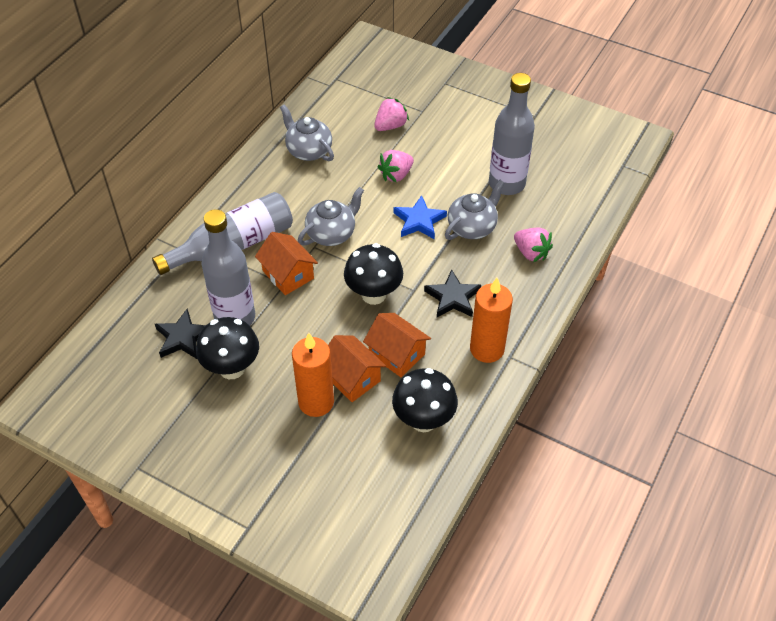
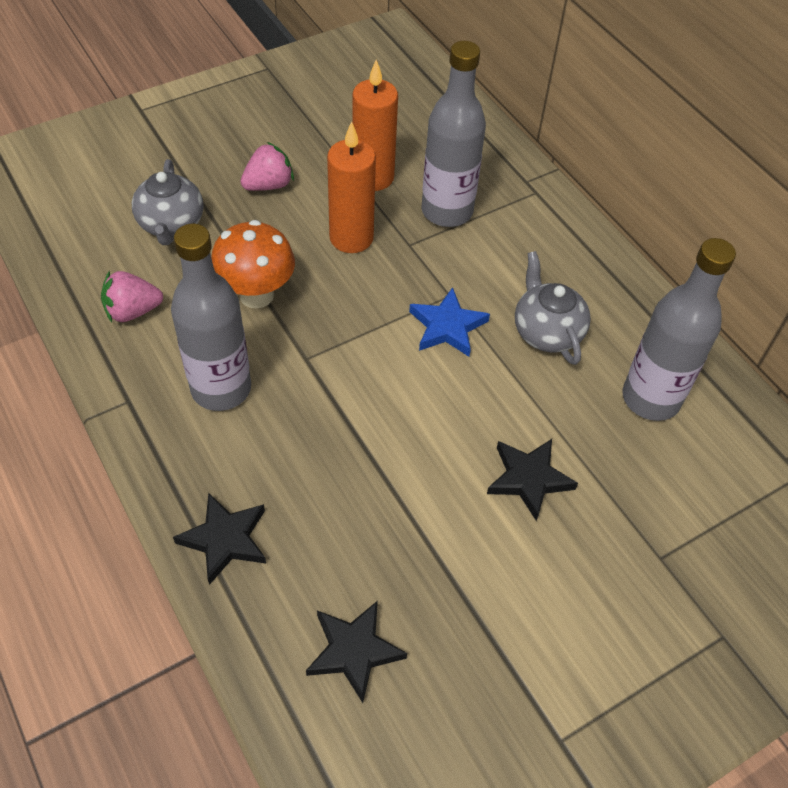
black mushroom: [196,317,259,379] [344,243,403,305] [392,368,458,432] = 3 -> none = 0
black star: [155,309,206,359] [424,270,481,317] = 2 -> [173,493,266,585] [306,601,407,703] [487,439,578,521] = 3
grey teapot: [280,105,334,161] [298,187,364,246] [445,180,504,240] = 3 -> [132,159,203,245] [515,251,591,365] = 2
orange house: [255,232,318,295] [328,335,386,402] [363,313,431,377] = 3 -> none = 0
orange mushroom: none = 0 -> [211,220,295,309] = 1
pink strawberry: [374,97,409,131] [377,150,414,182] [514,228,553,262] = 3 -> [101,271,163,322] [240,142,294,191] = 2

